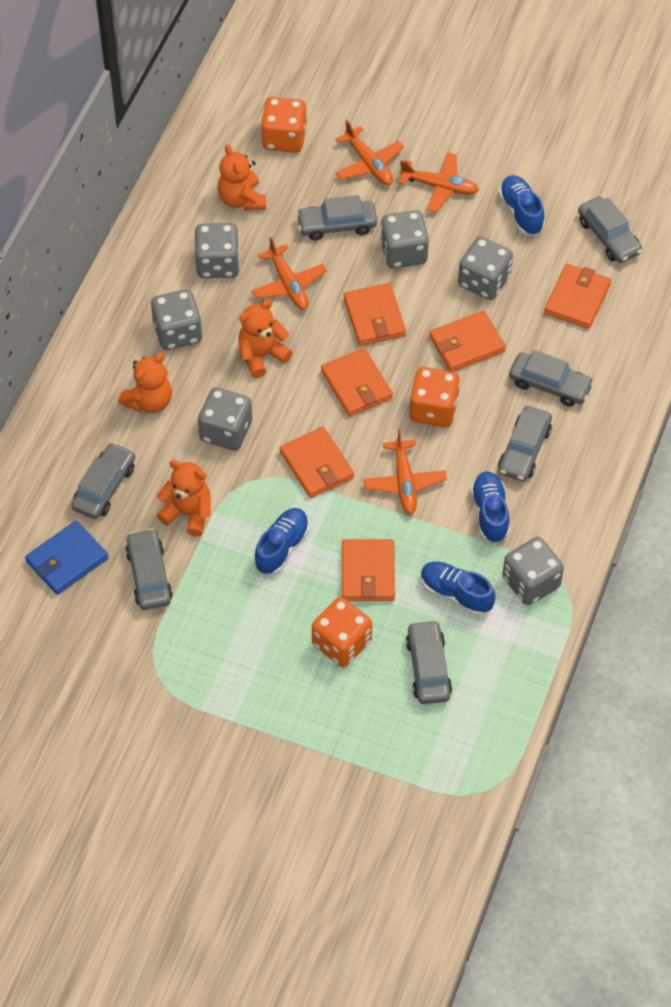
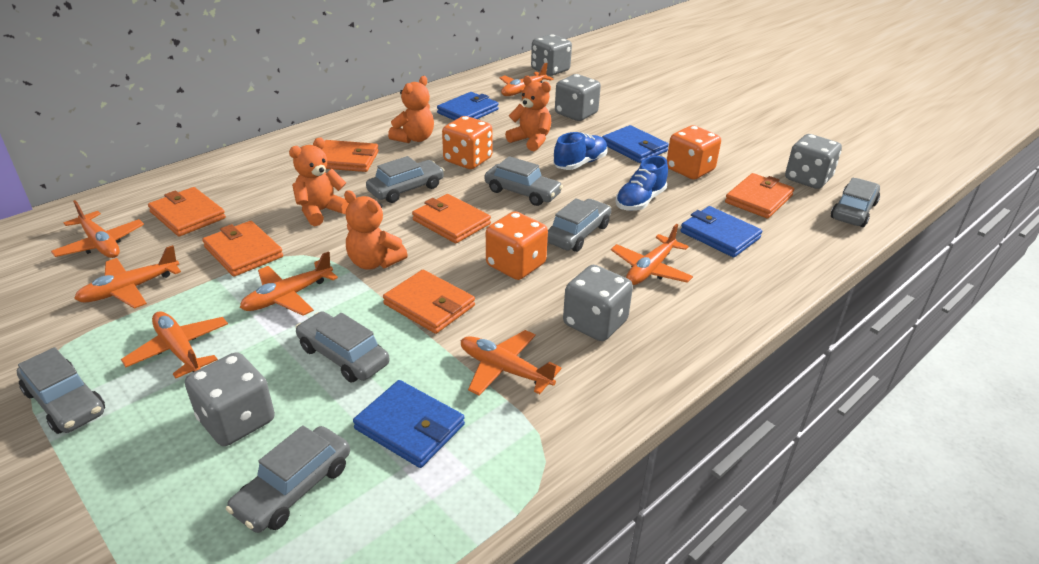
blue shoe: [254,508,309,574] [421,562,495,616] [470,471,510,543] [499,175,545,235] = 4 -> [553,132,608,170] [615,156,668,211] = 2
blue wallet: [25,521,108,595] = 1 -> [353,380,465,468] [437,92,499,120] [602,125,669,163] [680,206,762,257] = 4
grey dice: [151,289,202,350] [195,223,240,278] [198,388,252,451] [380,210,429,269] [458,237,513,300] [503,537,564,605] = 6 -> [185,352,275,446] [531,34,572,76] [555,74,601,121] [563,265,633,341] [785,134,842,189] = 5
orange plane: [251,237,327,310] [335,120,404,185] [363,429,447,514] [399,152,479,212] = 4 -> [51,200,144,258] [74,245,181,309] [121,311,228,379] [240,251,338,316] [461,330,561,396] [500,63,554,96] [611,224,693,285] = 7

